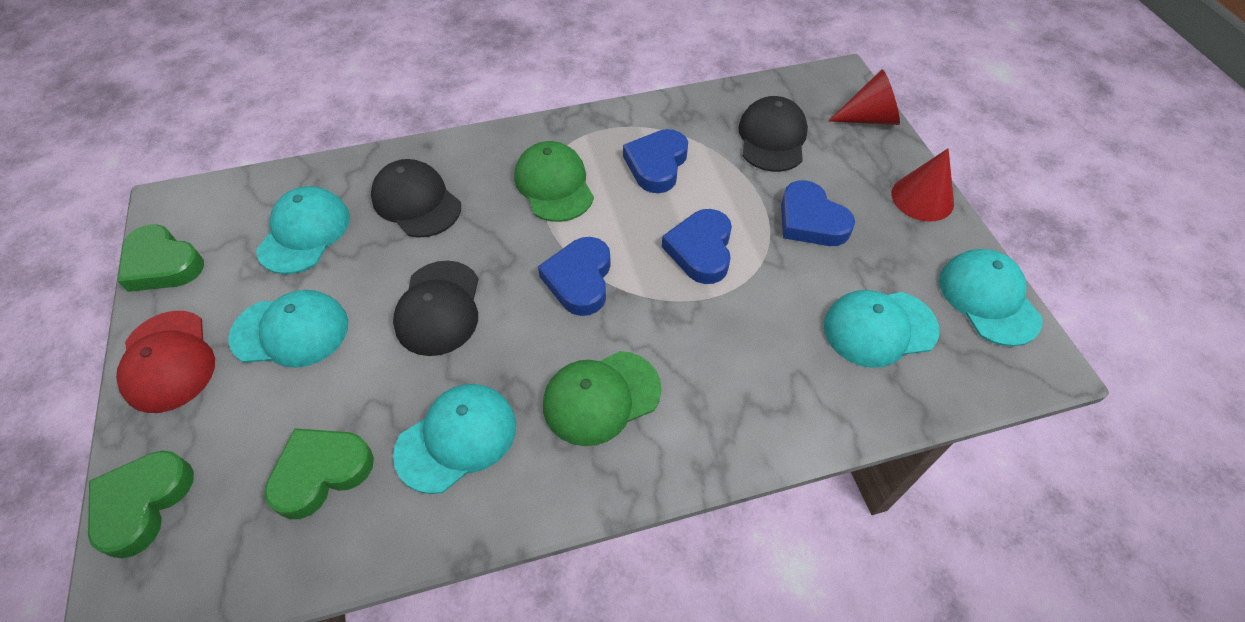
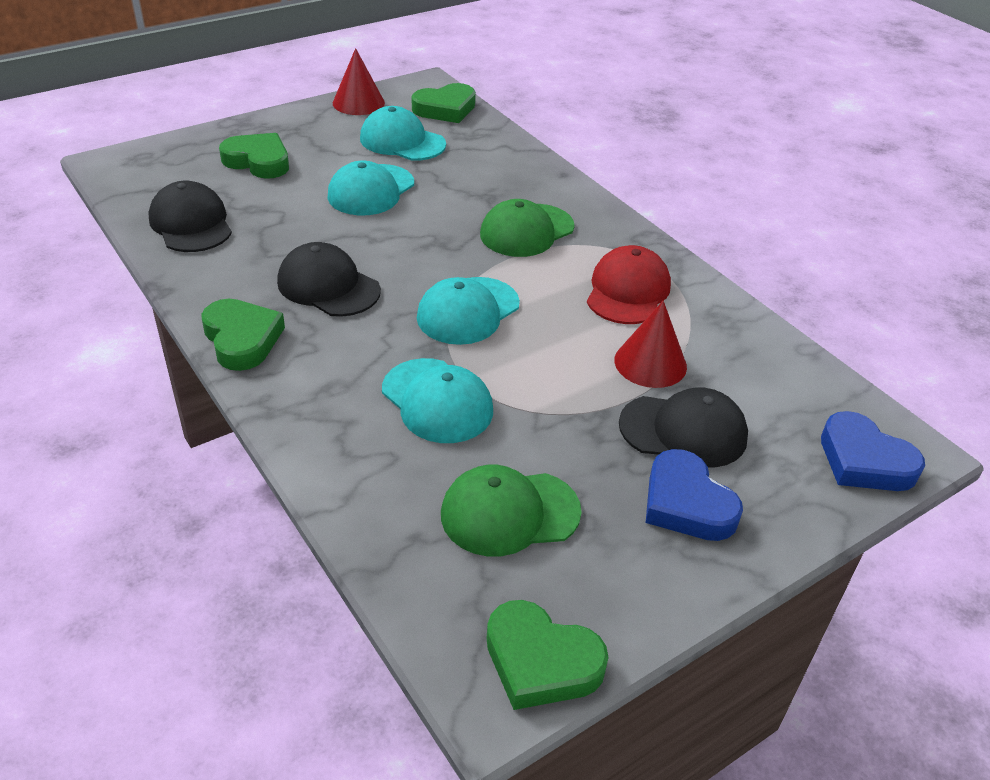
blue heart: [538,237,611,316] [623,129,688,193] [662,209,732,284] [781,180,855,246] = 4 -> [646,449,743,541] [821,411,925,491] = 2
green heart: [88,450,194,559] [117,224,204,292] [264,428,374,519] = 3 -> [201,299,285,371] [219,133,289,179] [412,83,476,123] [487,600,609,710] = 4
turquoise cap: [228,290,348,368] [256,186,350,274] [393,384,516,494] [824,290,940,368] [939,249,1042,347] = 5 -> [327,161,414,215] [360,106,446,161] [382,358,493,443] [417,277,520,345] = 4

